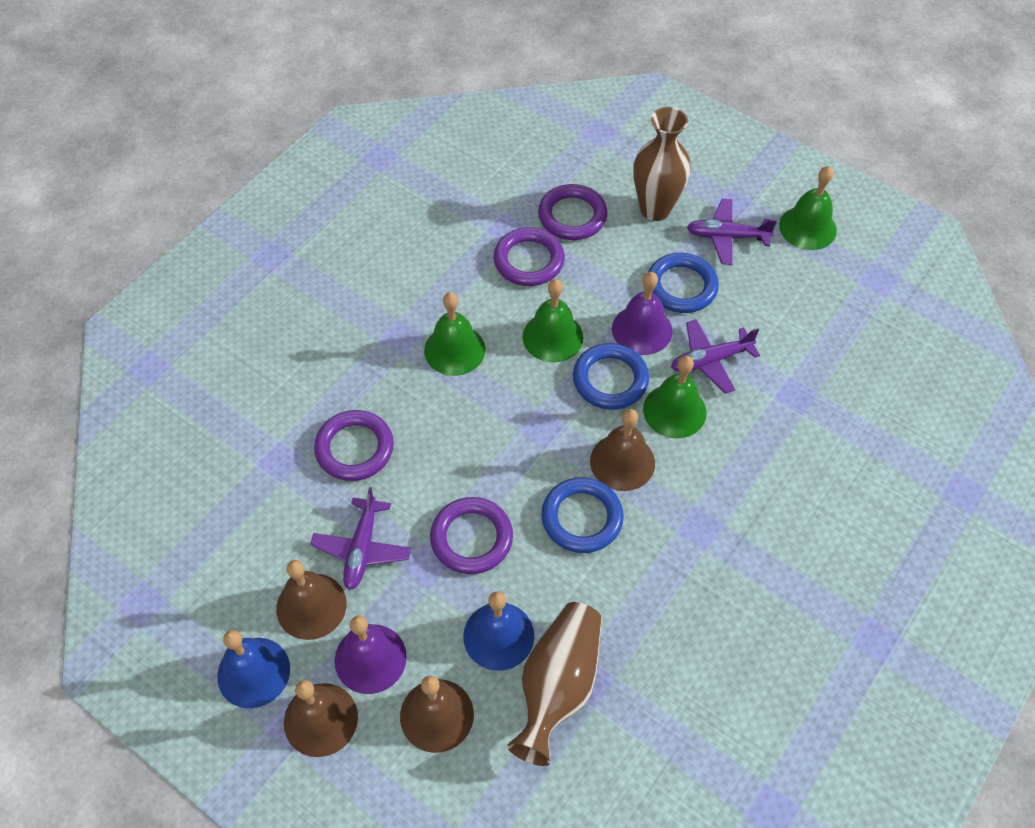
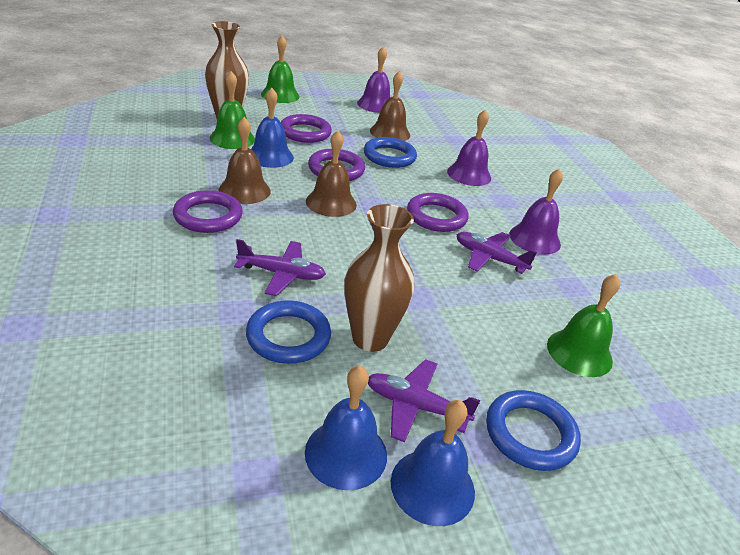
blue bell: [217,630,290,708] [463,591,534,671] = 2 -> [251,88,294,168] [305,365,387,491] [391,400,475,526] = 3
brown bell: [276,560,347,640] [284,680,358,757] [400,676,474,753] [590,409,655,491] = 4 -> [218,117,271,204] [306,131,357,217] [370,71,410,141] = 3
green bell: [424,293,485,376] [523,279,583,362] [643,356,707,438] [779,166,837,250] = 4 -> [210,71,255,149] [261,36,300,103] [547,274,620,377] = 3
purple bell: [334,615,407,694] [612,272,672,355] = 2 -> [357,46,390,113] [447,110,491,186] [509,168,563,255] = 3

